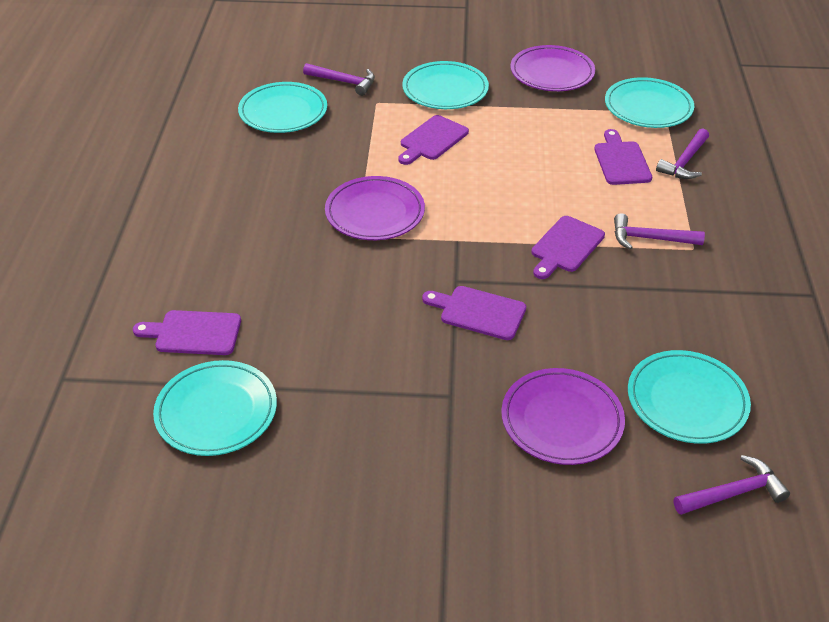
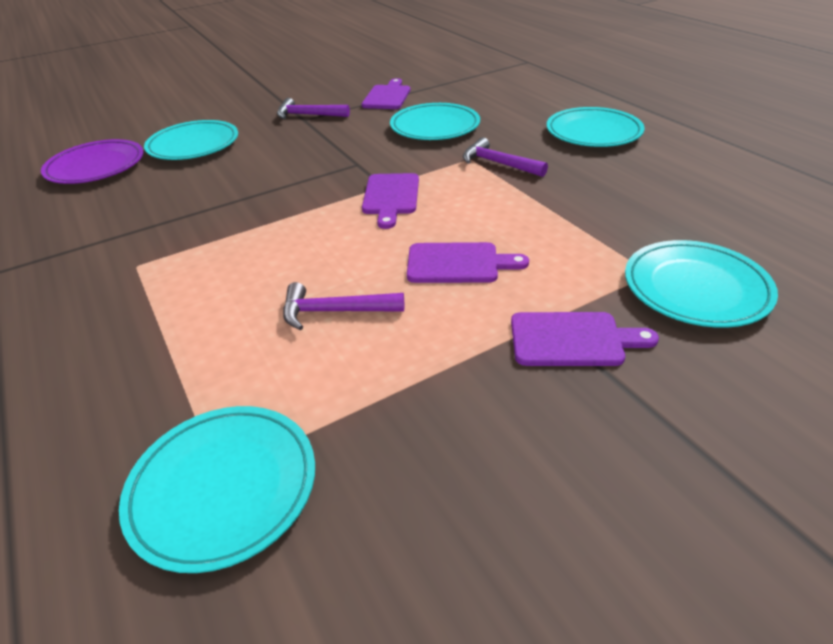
purple cutting board: [133,310,241,355] [398,115,469,165] [422,286,526,340] [531,216,605,279] [594,129,652,185] = 5 -> [362,78,410,109] [362,173,419,229] [407,242,529,283] [511,312,659,366] = 4
purple hammer: [303,63,375,96] [614,213,705,250] [656,128,709,179] [674,455,790,515] = 4 -> [277,98,350,119] [283,282,404,330] [463,137,548,177] = 3
purple plate: [325,176,425,240] [501,368,625,465] [510,45,595,91] = 3 -> [41,139,144,184] = 1

